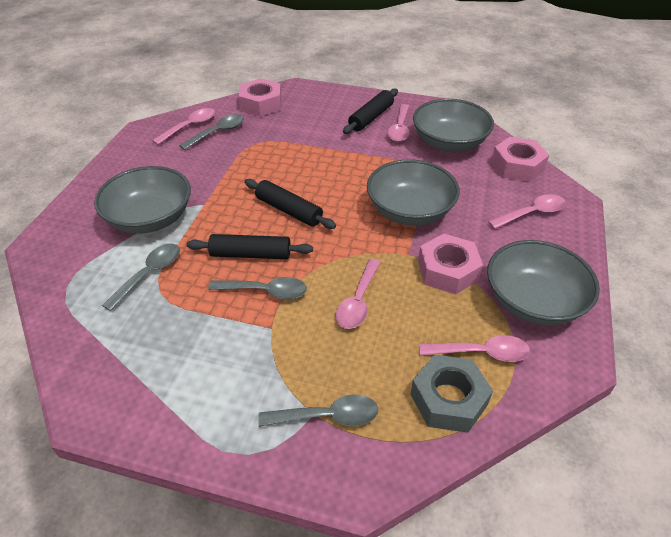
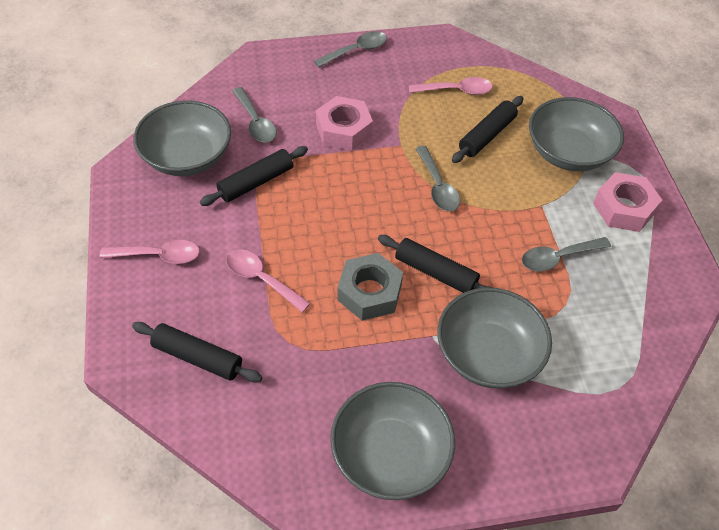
black rolling pin: [186,234,313,259] [244,179,336,229] [343,89,398,134] = 3 -> [132,322,262,383] [200,146,308,206] [378,235,493,293] [452,96,524,163] = 4
pink nut: [239,78,281,116] [418,234,483,295] [491,137,549,182] = 3 -> [316,96,373,151] [593,172,662,232] = 2
pink spoon: [152,108,215,145] [336,259,381,329] [387,104,409,142] [419,335,530,362] [488,194,566,229] = 5 -> [99,240,200,264] [226,249,311,312] [409,77,493,95] = 3

